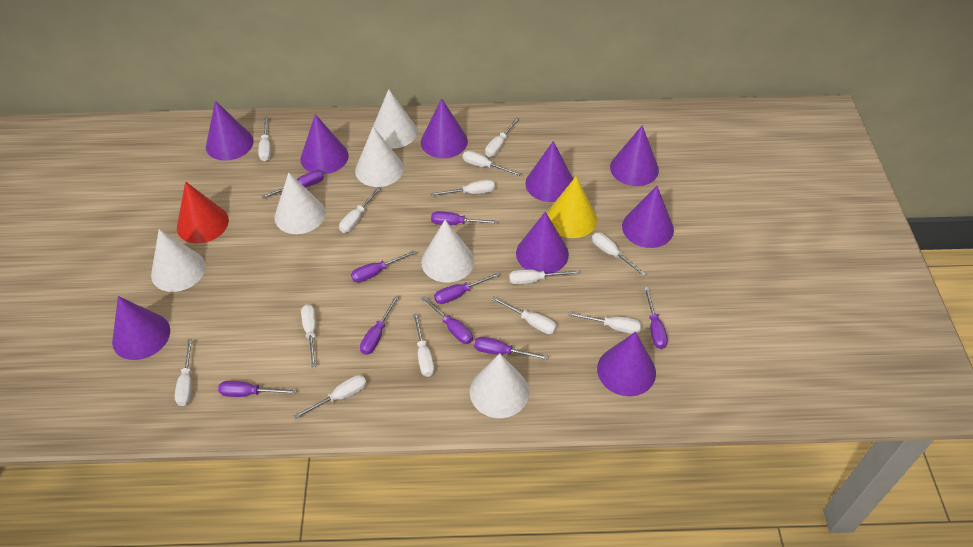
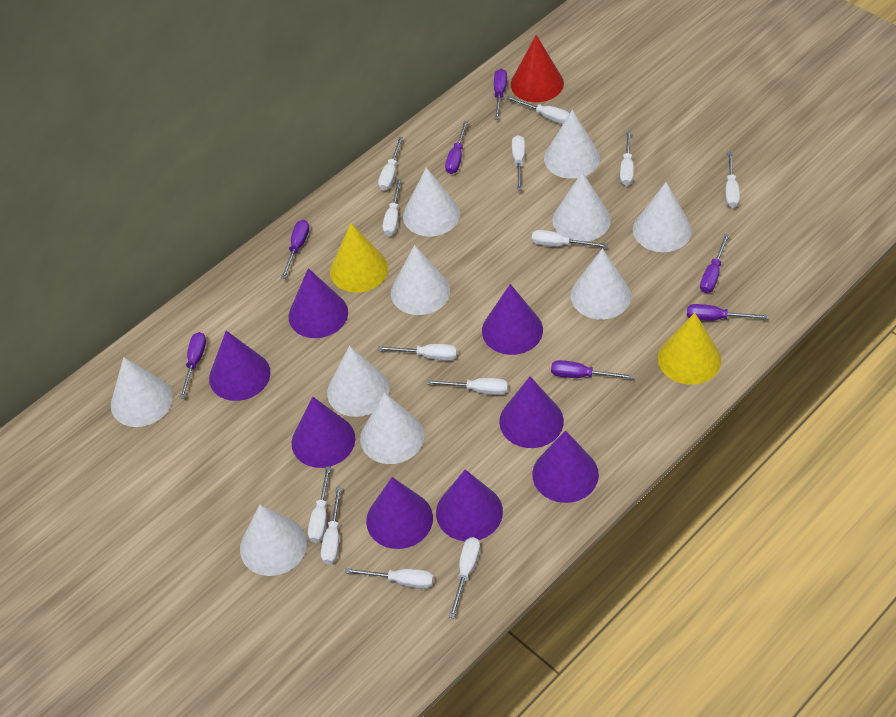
purple cone: [112,296,170,360] [206,101,254,161] [300,114,349,174] [421,98,468,158] [516,212,569,274] [525,141,573,202] [597,332,656,397] [610,125,659,186] [622,186,674,248] = 9 -> [209,331,271,401] [289,268,348,338] [291,397,355,468] [366,477,433,549] [436,469,503,541] [482,284,543,355] [499,377,564,448] [532,430,599,503] = 8
purple screwdriver: [218,381,296,397] [262,170,324,199] [351,250,416,283] [360,296,399,355] [422,296,473,344] [431,211,498,225] [434,272,500,304] [474,337,549,360] [644,287,668,349] = 9 -> [179,332,206,399] [281,220,309,279] [445,121,468,174] [494,69,507,120] [551,360,633,379] [687,304,768,321] [700,234,729,293] = 7
white cone: [151,229,206,292] [274,172,325,234] [355,127,404,187] [373,89,417,149] [421,220,474,283] [470,354,529,418] = 6 -> [111,357,173,427] [240,505,307,576] [327,346,389,417] [360,393,424,464] [391,245,450,315] [403,167,460,236] [544,110,600,179] [552,172,611,242] [571,248,631,319] [633,182,692,252] = 10
yellow cone: [547,176,597,238] = 1 -> [330,223,388,293] [658,313,721,385] = 2

